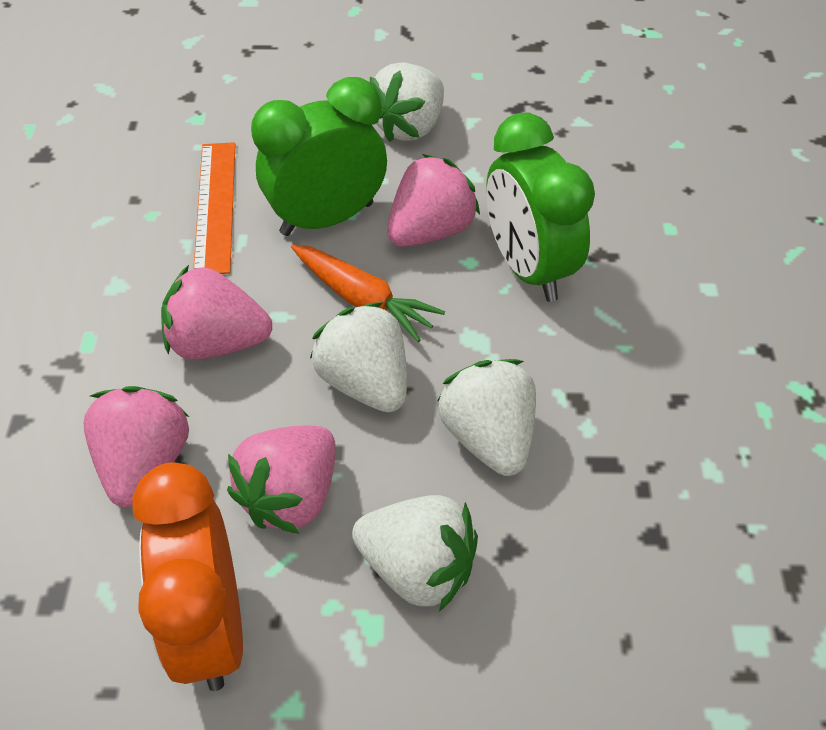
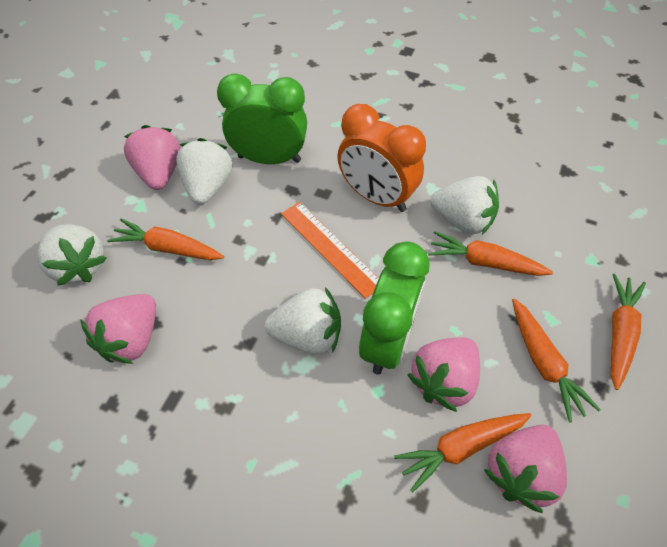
orange carrot: [291,244,445,342] = 1 -> [107,218,224,260] [394,413,531,492] [428,231,553,276] [512,298,601,423] [611,274,646,390] = 5

